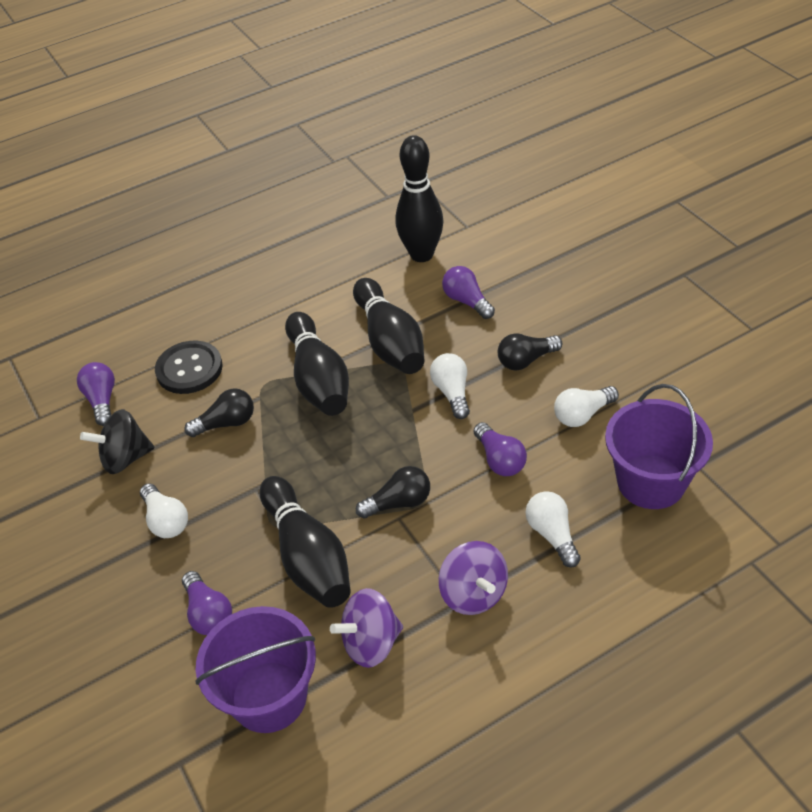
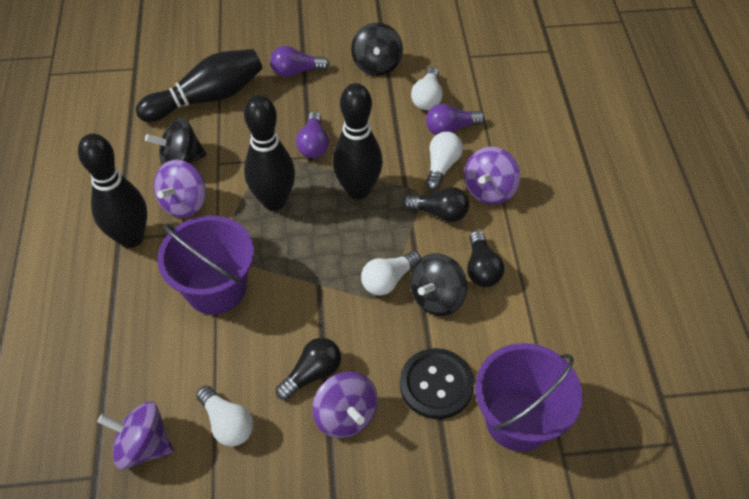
black spinning top: [80,409,154,474] = 1 -> [145,118,207,165] [351,23,403,76] [410,253,468,316] = 3
purple light bulb: [77,362,115,426] [182,571,232,635] [442,266,495,319] [474,422,527,476] = 4 -> [270,46,330,77] [296,111,329,158] [426,104,485,135] = 3
purple spinning top: [330,588,403,668] [439,541,508,615] = 2 -> [97,402,174,469] [154,160,206,218] [313,372,378,438] [464,147,520,205] = 4

